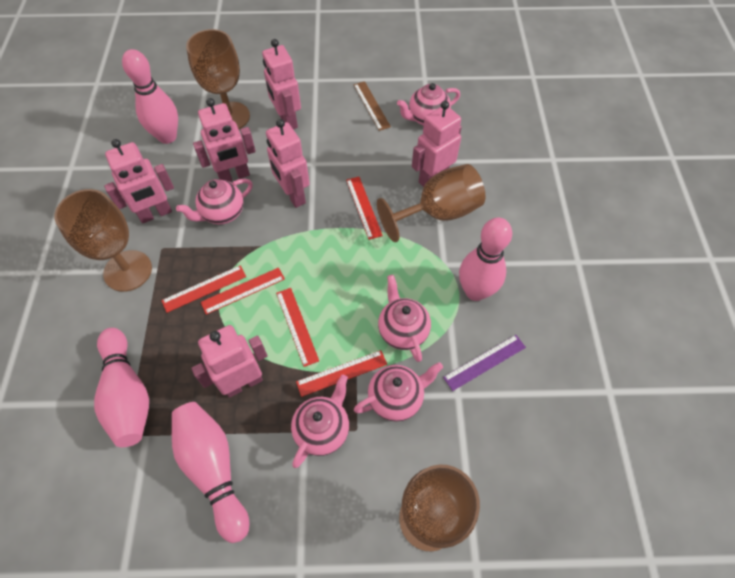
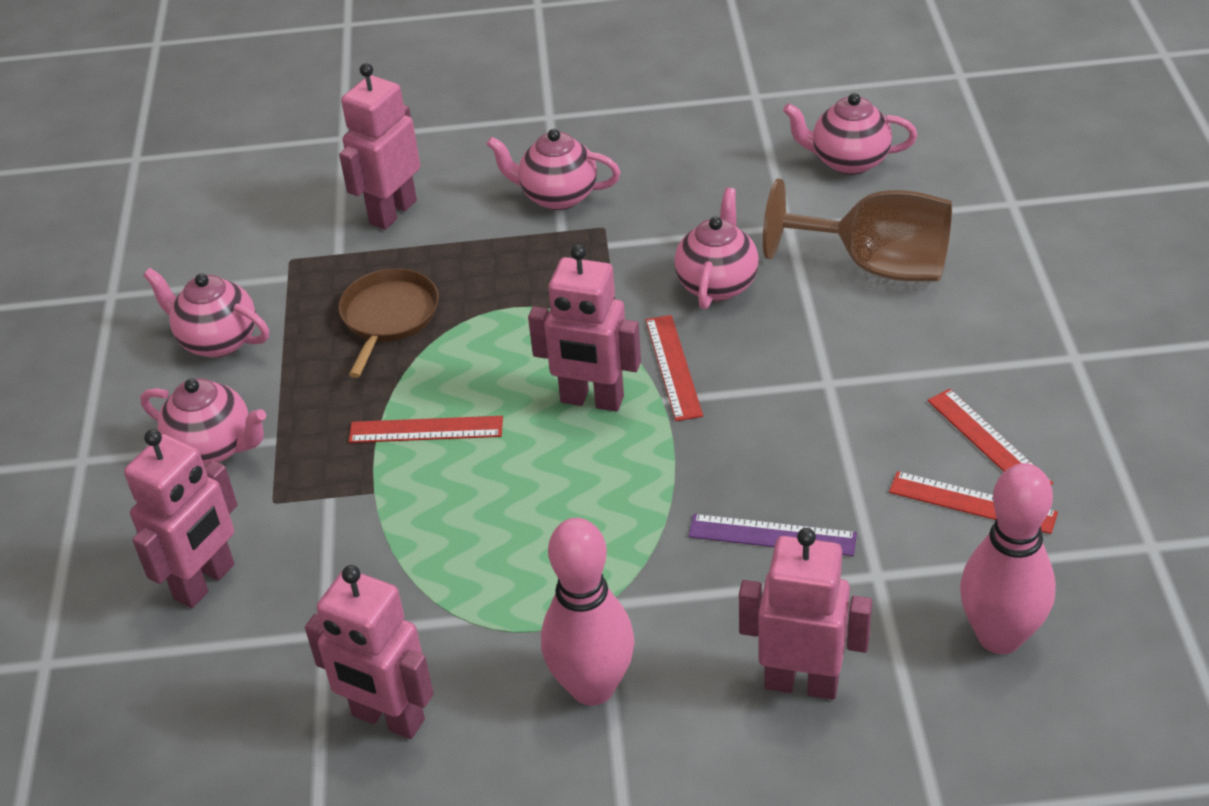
brown goblet: [54,189,152,292] [186,29,250,129] [377,164,485,242] [399,464,480,552] = 4 -> [763,179,952,281] = 1
brown pan: none = 0 -> [338,269,439,378] = 1
brown ruler: [354,81,391,131] = 1 -> none = 0
pink bowling pin: [94,328,149,447] [122,49,178,144] [172,402,249,543] [459,218,512,301] = 4 -> [541,518,635,706] [960,463,1056,654] = 2
pink robot: [104,139,174,223] [191,325,267,398] [193,98,256,182] [262,39,301,129] [266,119,310,208] [412,101,462,187] = 6 -> [124,429,238,608] [305,565,434,739] [339,63,420,230] [528,244,641,412] [739,528,872,700] = 5
red ruler: [161,265,246,313] [201,267,285,315] [276,288,319,367] [296,350,387,397] [346,177,383,240] = 5 -> [349,416,503,443] [646,315,703,421] [889,471,1058,534] [927,389,1053,485] = 4

